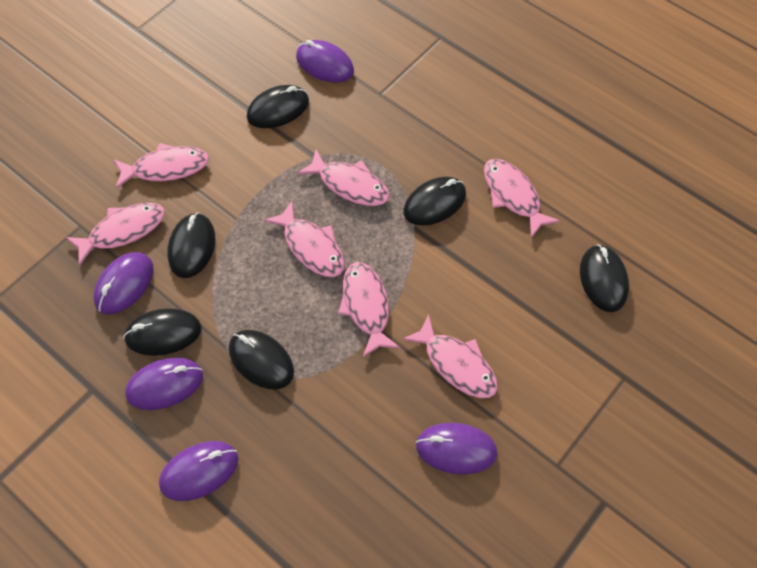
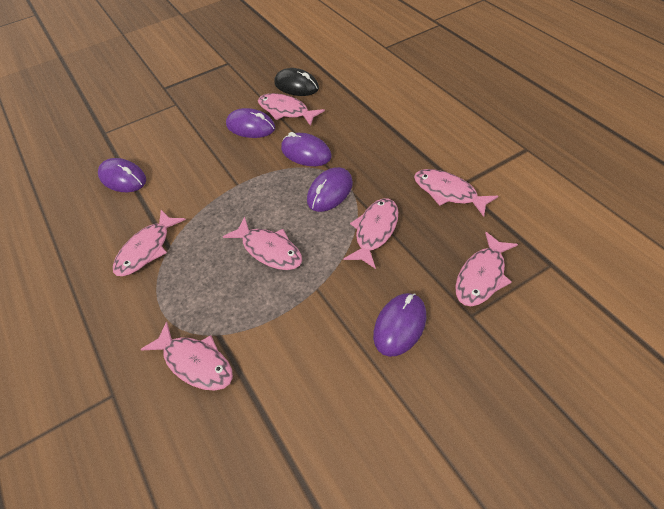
black mouse: [123,308,202,356] [167,213,215,278] [229,330,294,389] [247,85,309,128] [403,177,466,226] [580,244,629,312] = 6 -> [274,68,319,96] = 1

